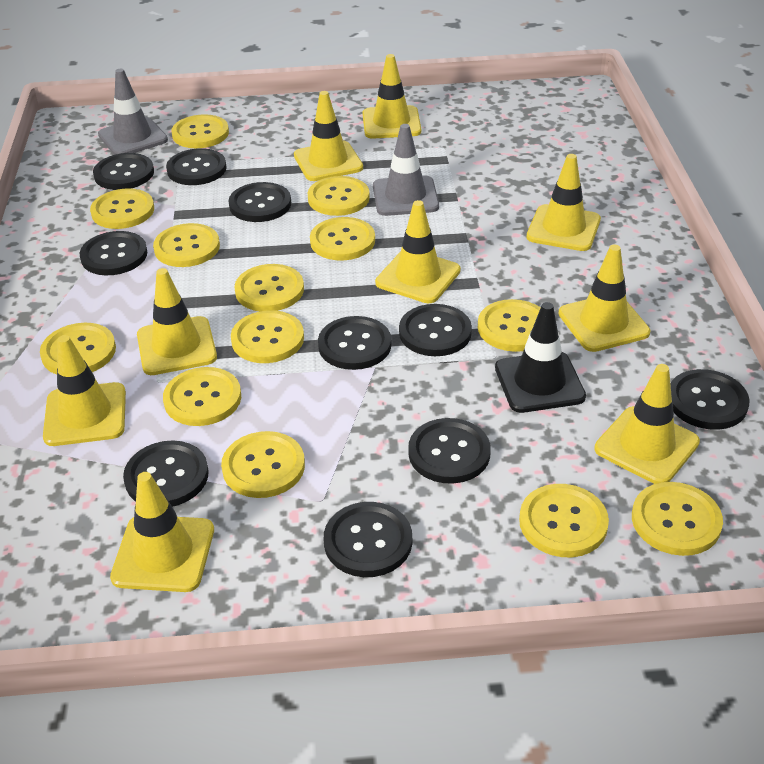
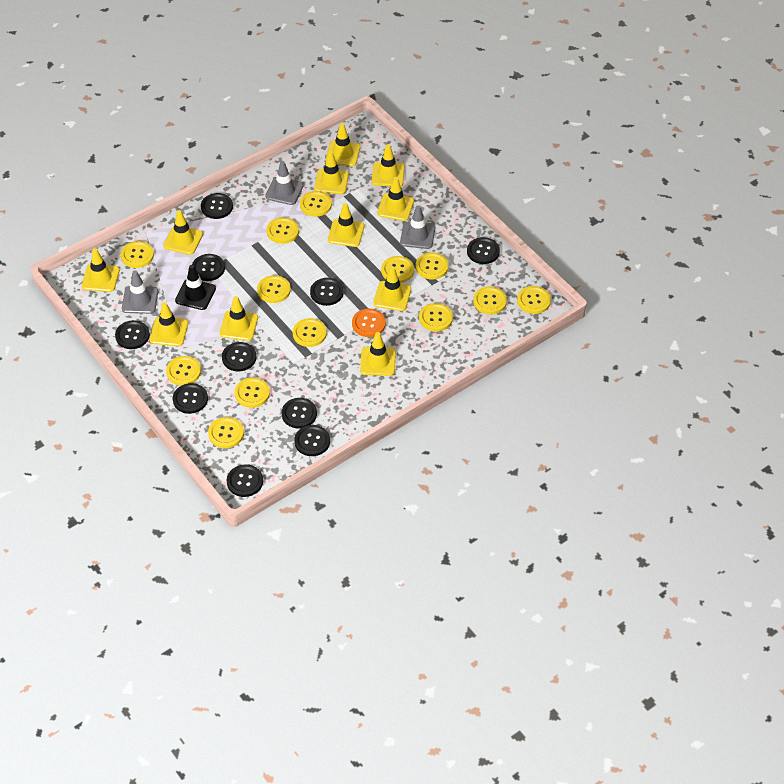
grey traffic cone: [98,69,168,155] [373,124,439,216] = 2 -> [122,270,158,314] [265,161,304,205] [400,205,435,249] = 3
orange button: none = 0 -> [352,308,386,337] = 1
yellow traffic cone: [43,335,126,446] [110,472,214,592] [137,268,217,375] [294,91,363,181] [362,54,421,139] [375,200,461,303] [527,154,601,251] [558,245,650,352] [594,364,700,484] = 9 -> [82,248,120,292] [150,302,188,346] [163,210,203,255] [220,296,258,341] [314,151,349,194] [326,123,360,166] [328,203,364,247] [360,332,396,376] [372,144,405,186] [373,266,411,311] [377,177,414,221] = 11

